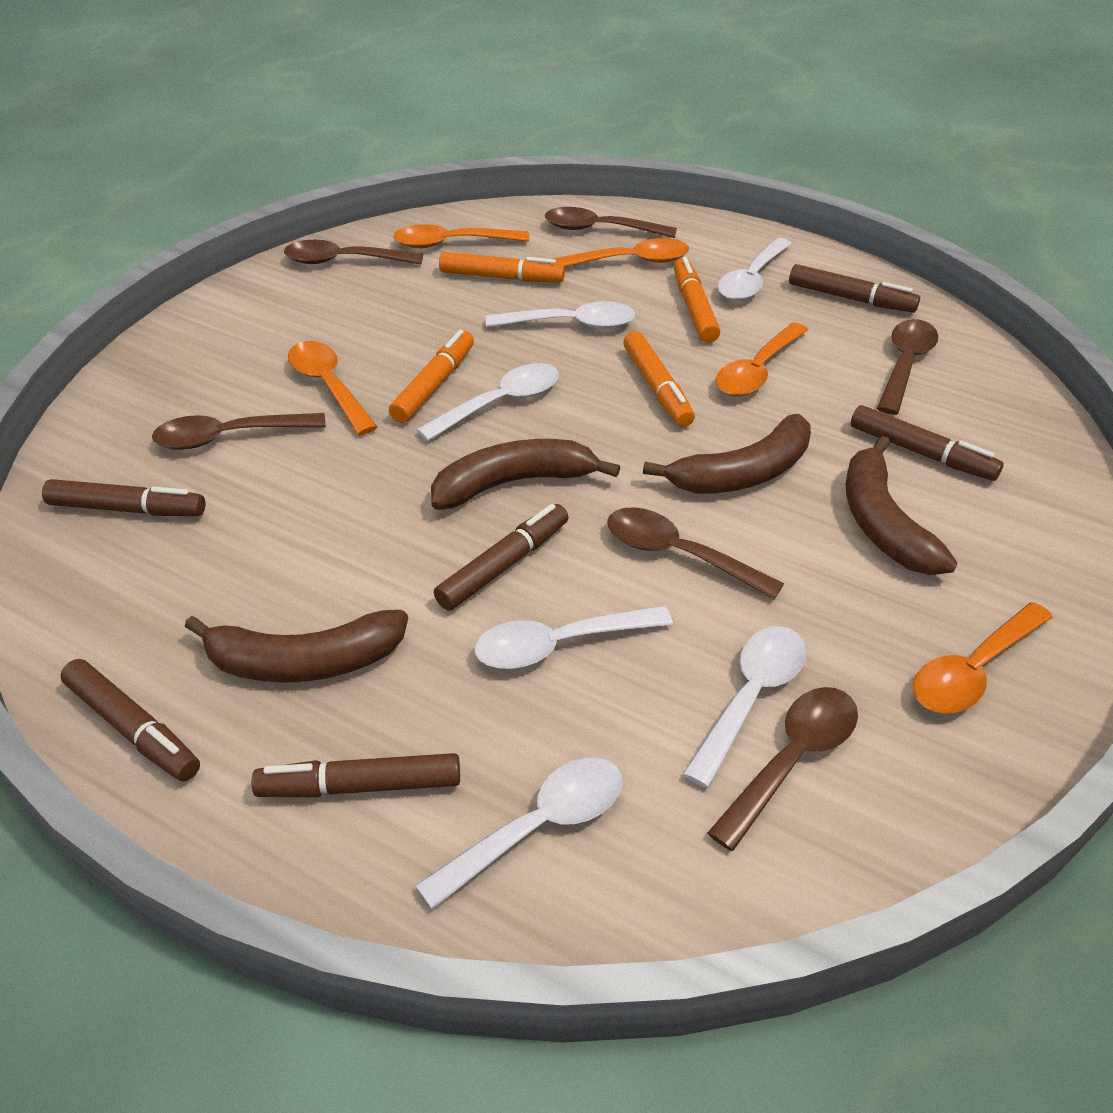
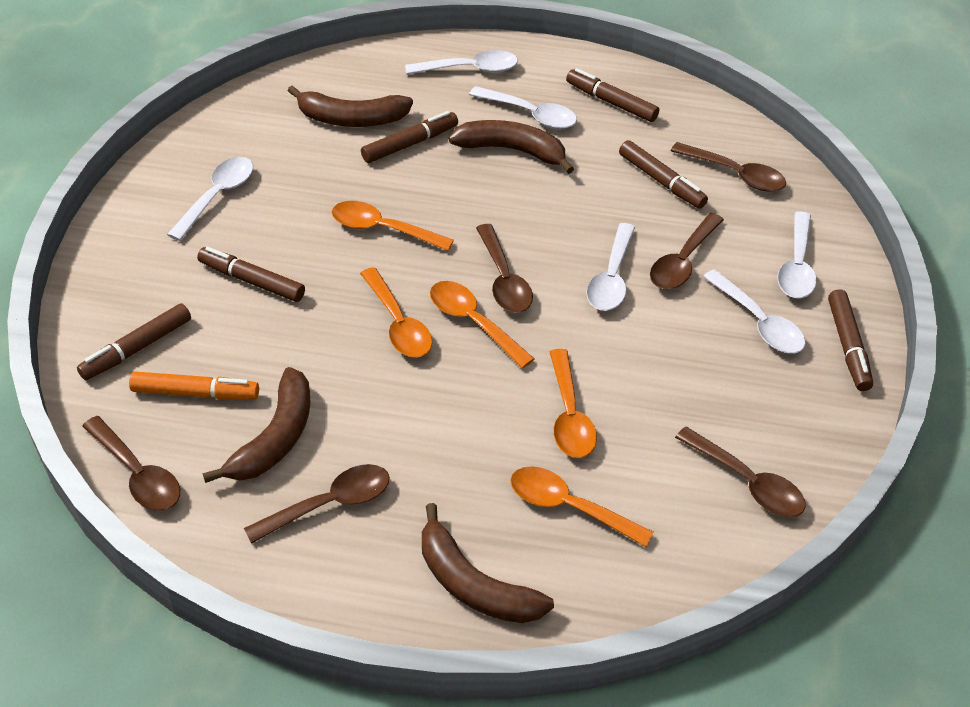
orange marker: [389,330,474,423] [439,252,565,282] [623,331,695,427] [674,257,720,343] = 4 -> [129,371,259,399] = 1

